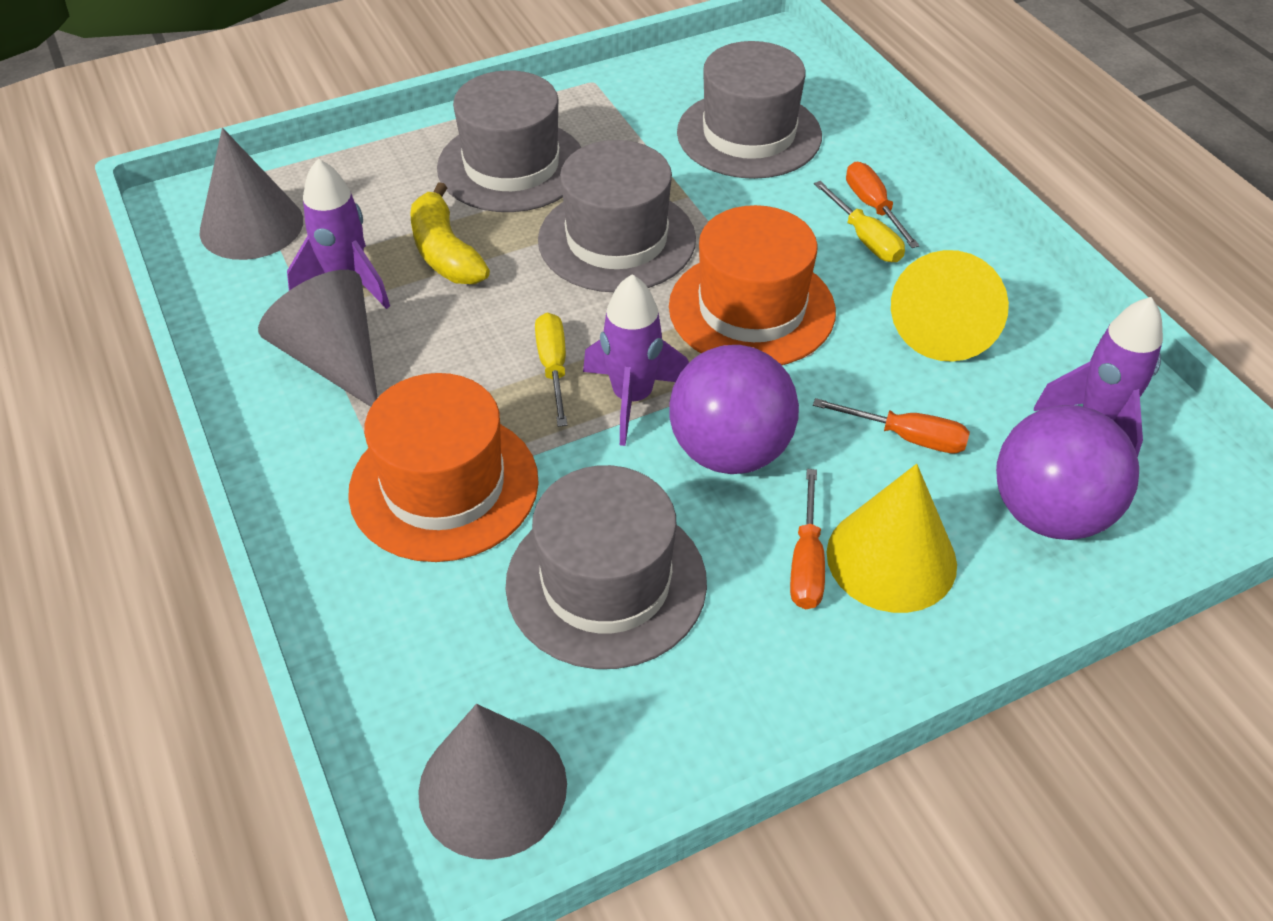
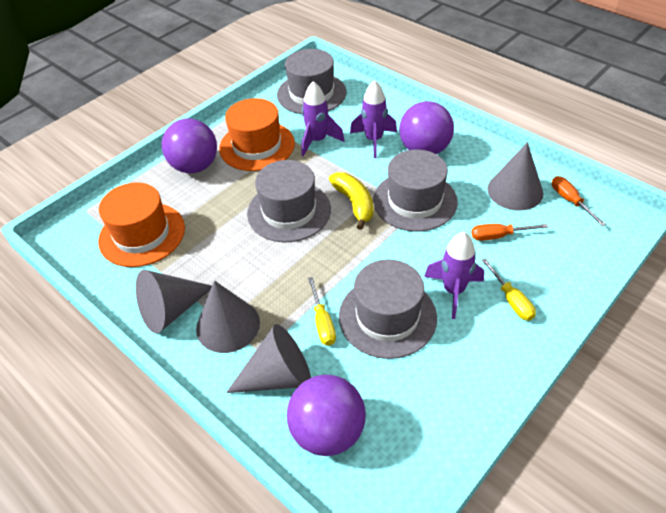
grey cone: [199,128,303,260] [258,270,378,407] [418,704,567,860] = 3 -> [136,270,212,333] [196,281,260,353] [226,324,311,393] [487,142,543,211] = 4
orange screwdriver: [790,469,825,609] [813,398,970,454] [846,162,920,248] = 3 -> [472,224,548,241] [552,176,606,226] = 2
purple ball: [669,345,799,474] [996,405,1139,540] = 2 -> [162,119,217,173] [287,375,366,456] [399,101,454,154] = 3
yellow cone: [827,464,957,613] [891,250,1009,362] = 2 -> none = 0

